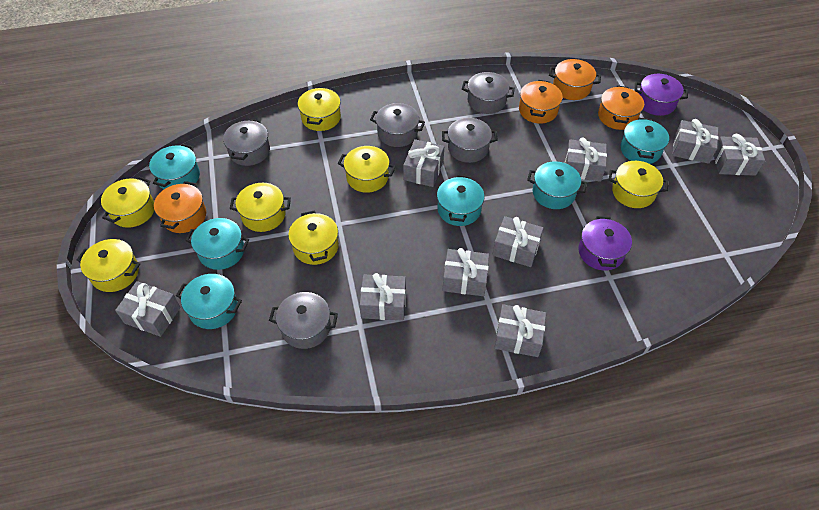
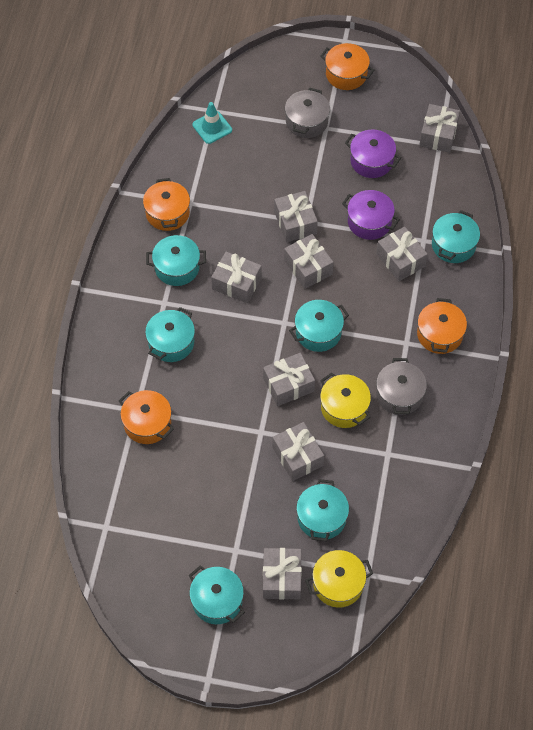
grey gift: [115,281,181,337] [360,273,406,321] [403,139,444,187] [442,248,489,296] [492,216,544,267] [494,304,546,357] [565,137,607,182] [672,119,719,164] [714,134,765,176] = 9 -> [211,251,262,303] [263,353,315,406] [263,548,302,600] [272,422,324,481] [274,191,318,242] [284,234,333,289] [376,226,428,281] [419,104,460,153] = 8
grey pot: [223,119,270,166] [269,292,338,349] [370,103,425,147] [442,118,498,163] [462,72,515,114] = 5 -> [285,88,330,138] [376,358,427,415] = 2
turquoise traffic cone: none = 0 -> [192,102,232,144] = 1
yellow pot: [77,239,140,292] [101,177,154,228] [230,183,291,232] [288,210,339,265] [298,87,341,131] [338,146,396,193] [609,161,668,208] = 7 -> [305,550,373,608] [320,373,371,428] = 2

